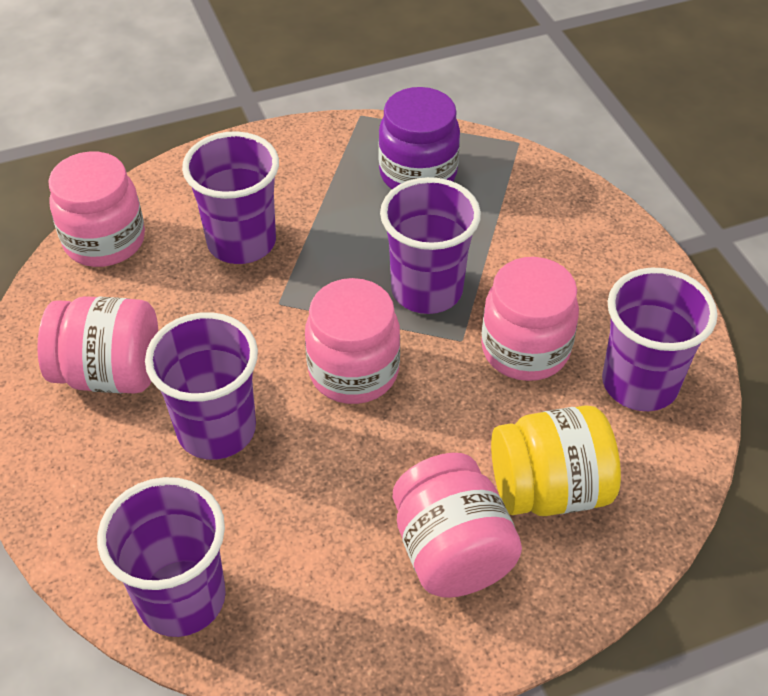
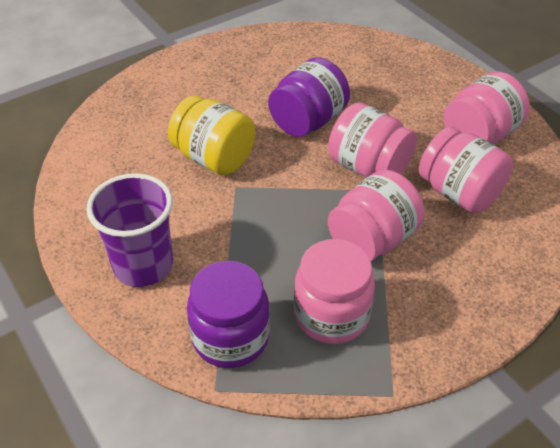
purple cup: [97,477,226,637] [145,312,258,460] [182,131,279,264] [380,177,481,314] [602,267,718,411] = 5 -> [86,173,173,287] = 1
purple jar: [378,87,460,189] = 1 -> [187,261,270,368] [268,57,350,137] = 2

